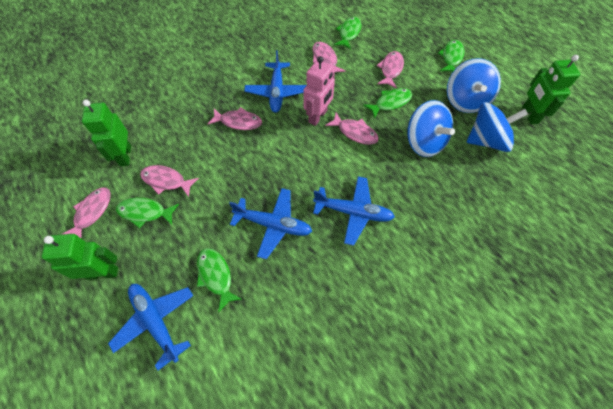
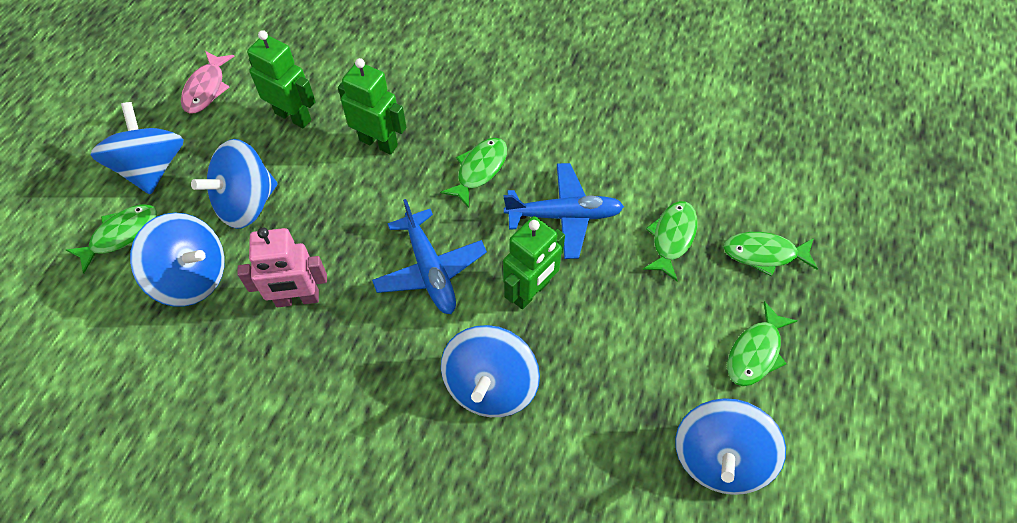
blue plane: [108,284,194,370] [229,188,312,259] [244,50,307,113] [313,176,395,246] = 4 -> [372,199,487,314] [504,163,624,259] = 2
blue spinning top: [407,100,455,157] [447,58,501,113] [467,102,528,152] = 3 -> [90,102,184,195] [130,213,225,307] [191,139,277,229] [441,325,540,417] [675,398,786,495] = 5
pink fish: [61,188,111,238] [140,165,199,197] [208,107,262,130] [312,42,346,73] [325,113,379,145] [377,51,404,88] = 6 -> [181,51,235,114] = 1

